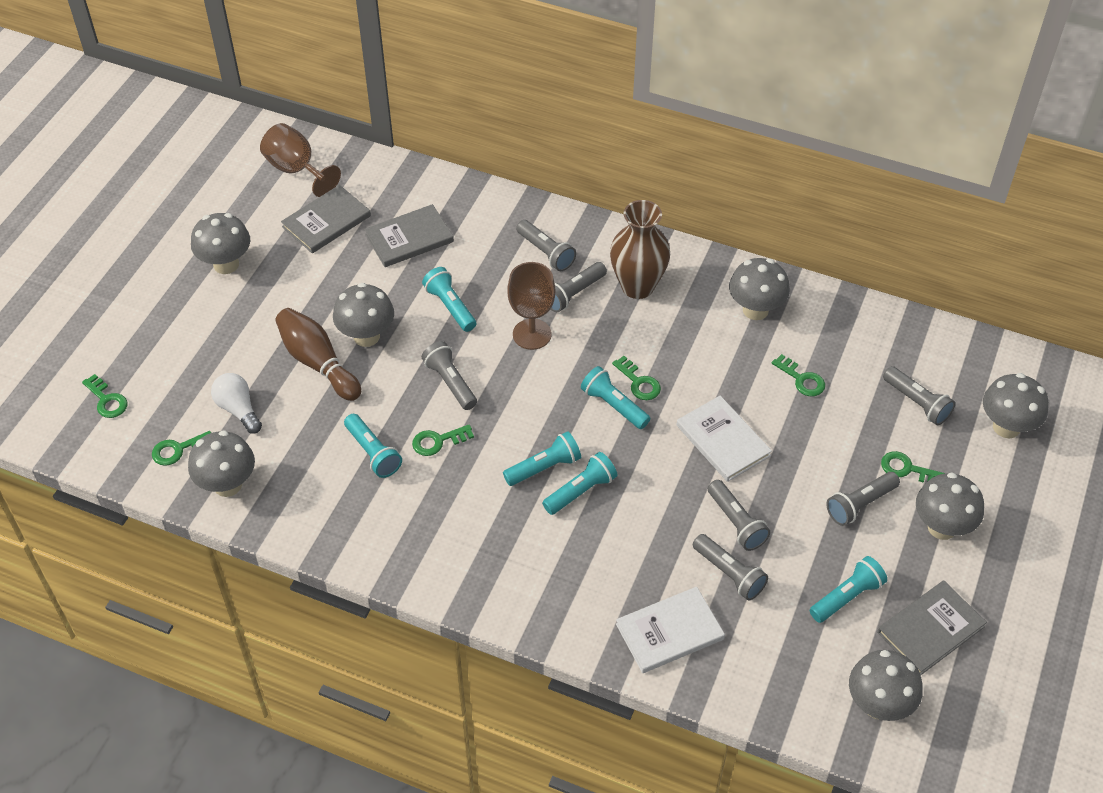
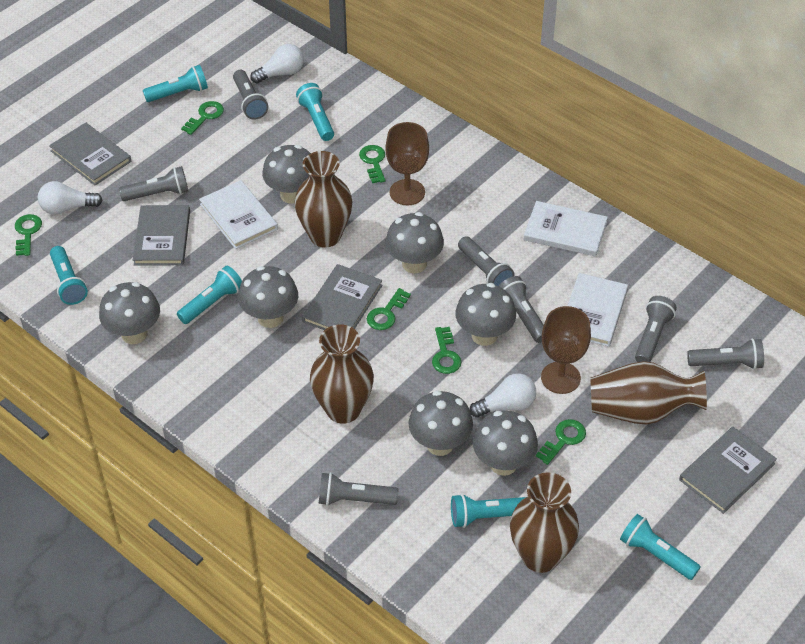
brown bowling pin: [275,308,361,401] = 1 -> none = 0
brown vase: [610,200,670,299] = 1 -> [294,151,353,248] [310,325,374,424] [510,472,579,573] [590,361,707,425] = 4
grey book: [281,185,371,253] [364,204,454,267] [877,581,987,675] = 3 -> [49,122,131,185] [133,205,190,266] [302,264,382,330] [679,427,777,514] = 4
white book: [616,587,725,673] [677,396,772,482] = 2 -> [199,180,278,249] [524,201,608,257] [567,273,628,347] = 3
white light bulb: [211,373,262,434] = 1 -> [38,181,103,215] [250,44,304,83] [469,373,536,418] = 3

